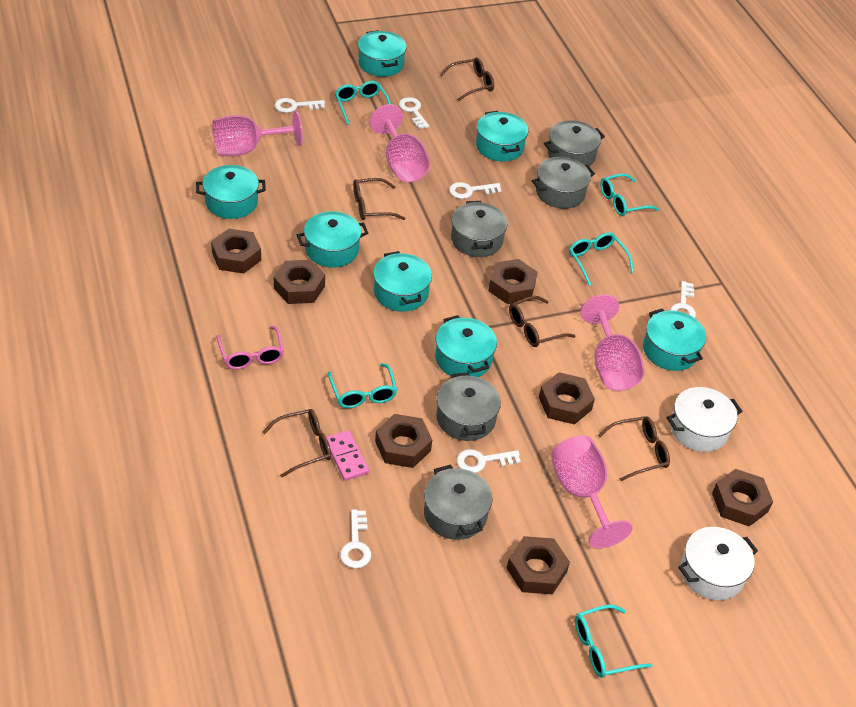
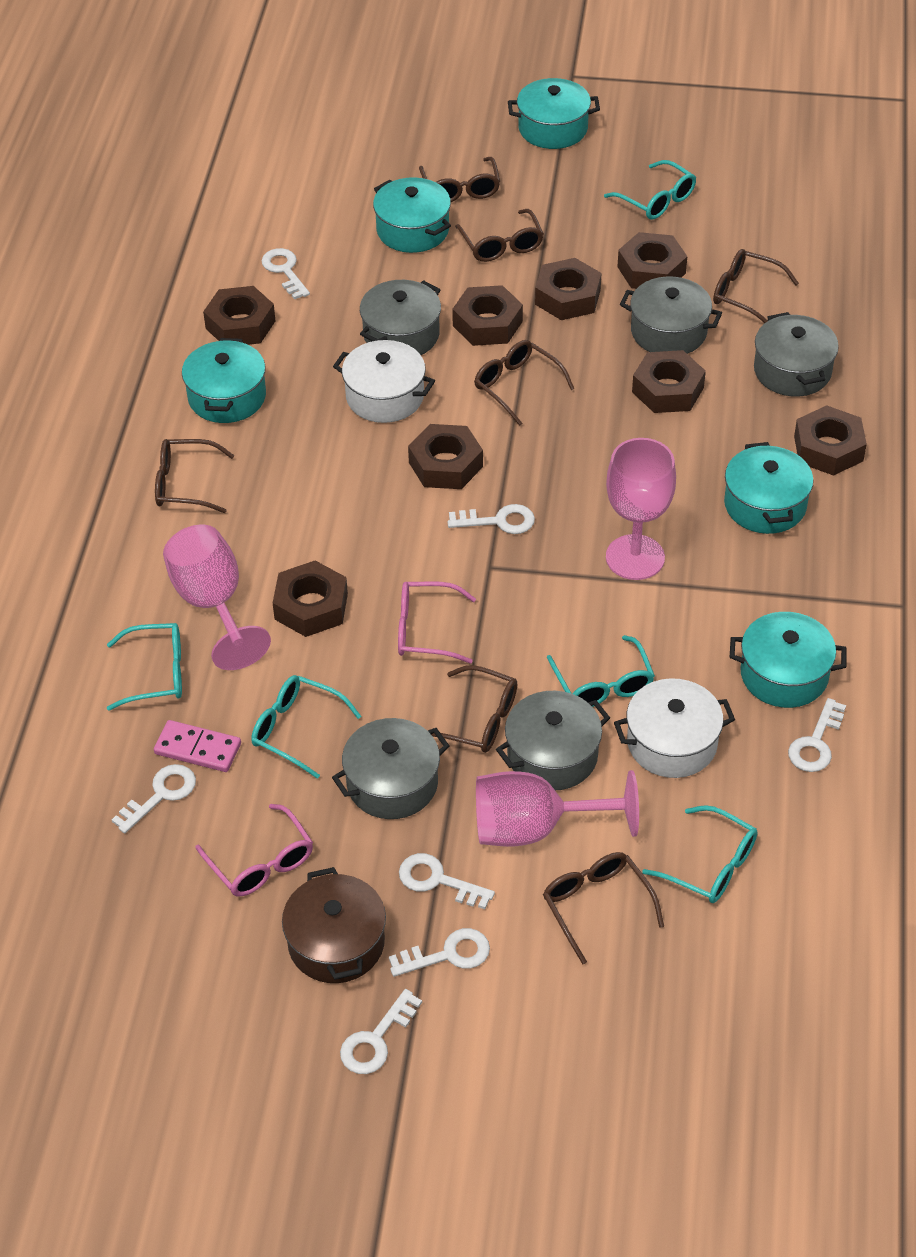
brown glasses: [263,409,331,477] [353,178,406,220] [440,57,494,101] [509,296,575,347] [598,416,670,481] = 5 -> [155,439,234,513] [419,157,500,202] [431,665,517,753] [455,209,544,262] [475,340,574,426] [543,852,664,964] [713,249,799,323] = 7
brown nut: [211,229,261,273] [274,260,325,304] [375,414,432,468] [489,259,537,304] [507,536,570,594] [539,372,595,425] [712,469,773,526] = 7 -> [203,286,276,345] [273,561,348,637] [408,424,483,489] [452,285,523,346] [535,258,601,320] [617,232,687,289] [632,350,706,413] [794,405,867,476] = 8
brown pot: none = 0 -> [282,867,386,983] = 1
pink glasses: [217,326,284,370] = 1 -> [195,804,313,896] [398,581,476,664] = 2
pink goblet: [212,111,303,156] [370,104,430,182] [551,435,633,548] [580,294,645,391] = 4 -> [163,525,271,670] [476,770,639,847] [606,438,676,580] = 3
turquoise pot: [196,165,266,219] [297,211,368,268] [358,30,407,77] [373,251,432,312] [435,315,497,377] [476,111,528,162] [643,308,706,371] = 7 -> [182,338,266,423] [373,177,451,253] [508,78,600,149] [724,442,814,534] [730,612,847,708] = 5
white key: [275,98,325,113] [340,509,371,568] [399,97,429,129] [449,182,502,199] [457,449,521,473] [670,281,696,318] = 6 -> [112,764,196,834] [261,248,310,300] [340,989,422,1074] [389,928,490,977] [399,853,495,909] [448,504,535,534] [788,698,846,772] = 7

